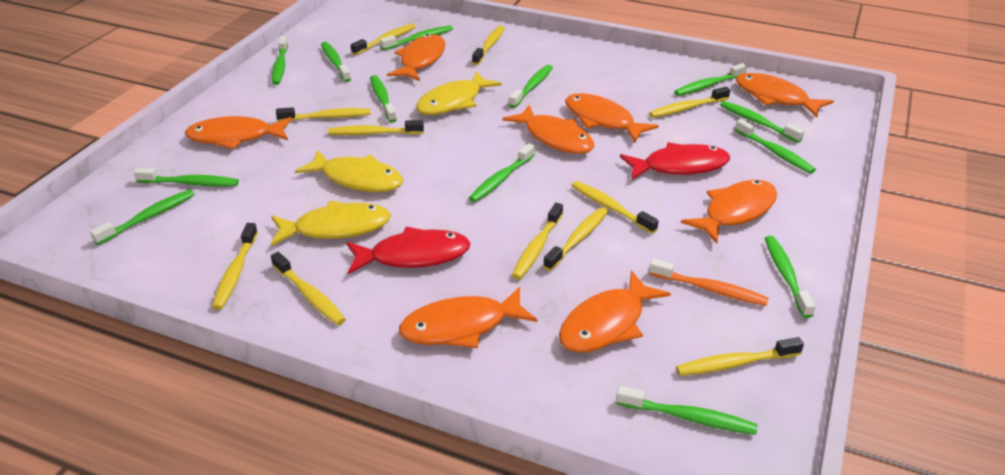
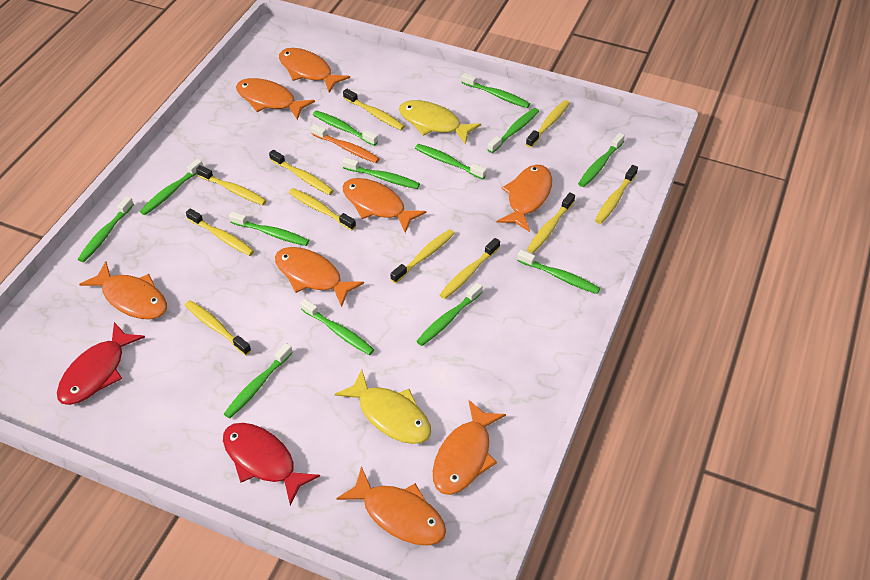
yellow fish: [271,201,391,246] [295,150,403,192] [416,71,502,115] = 3 -> [335,369,431,444] [399,100,481,145] = 2

